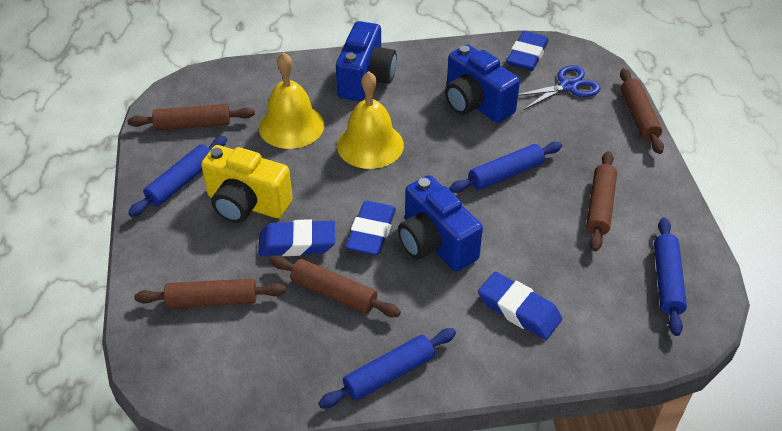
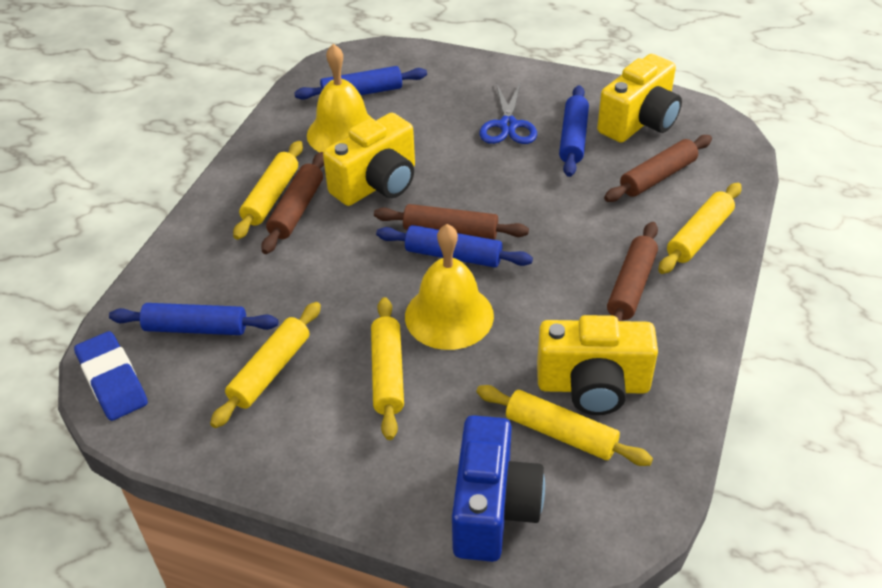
blue camera: [336,21,397,101] [398,175,483,271] [445,44,520,123] = 3 -> [452,415,545,562] = 1
blue eraser: [258,219,335,256] [346,201,396,255] [478,272,562,340] [507,31,549,71] = 4 -> [74,331,148,421] = 1
brown rolling pin: [128,104,255,130] [134,279,286,308] [269,256,401,317] [586,151,617,252] [620,68,664,154] = 5 -> [261,152,324,254] [374,204,529,240] [604,135,712,202] [607,222,658,321] = 4
yellow camera: [201,145,293,223] = 1 -> [323,113,415,206] [537,315,658,415] [597,54,682,143] = 3
yellow rolling pin: none = 0 -> [210,302,321,428] [233,141,303,240] [371,297,404,440] [476,385,653,466] [658,183,742,274] = 5

